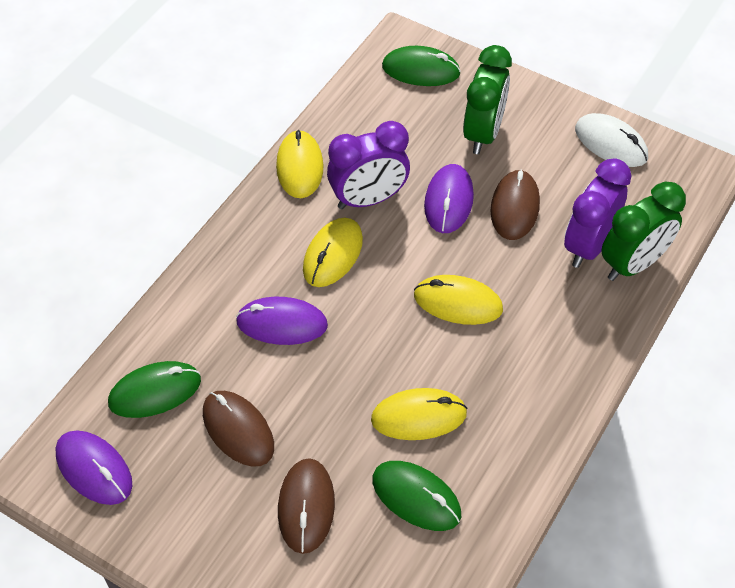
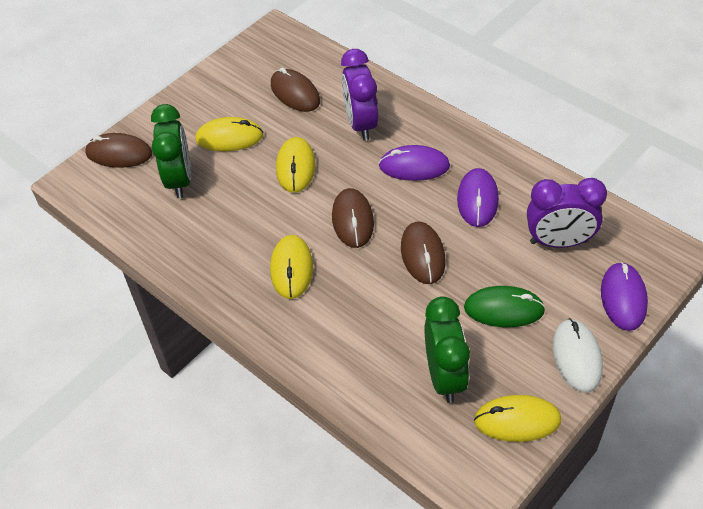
brown mouse: [203,391,274,467] [278,458,335,554] [490,169,540,240] = 3 -> [85,133,152,168] [271,68,320,112] [332,188,374,248] [401,222,446,284] = 4
green mouse: [108,361,201,418] [372,461,461,531] [382,46,461,86] = 3 -> [464,286,546,327] = 1

